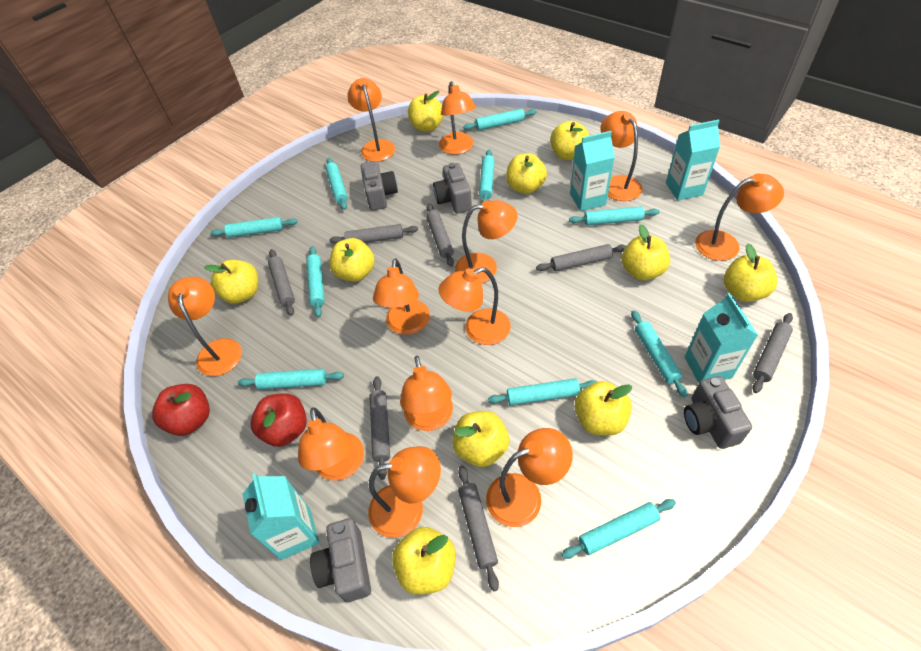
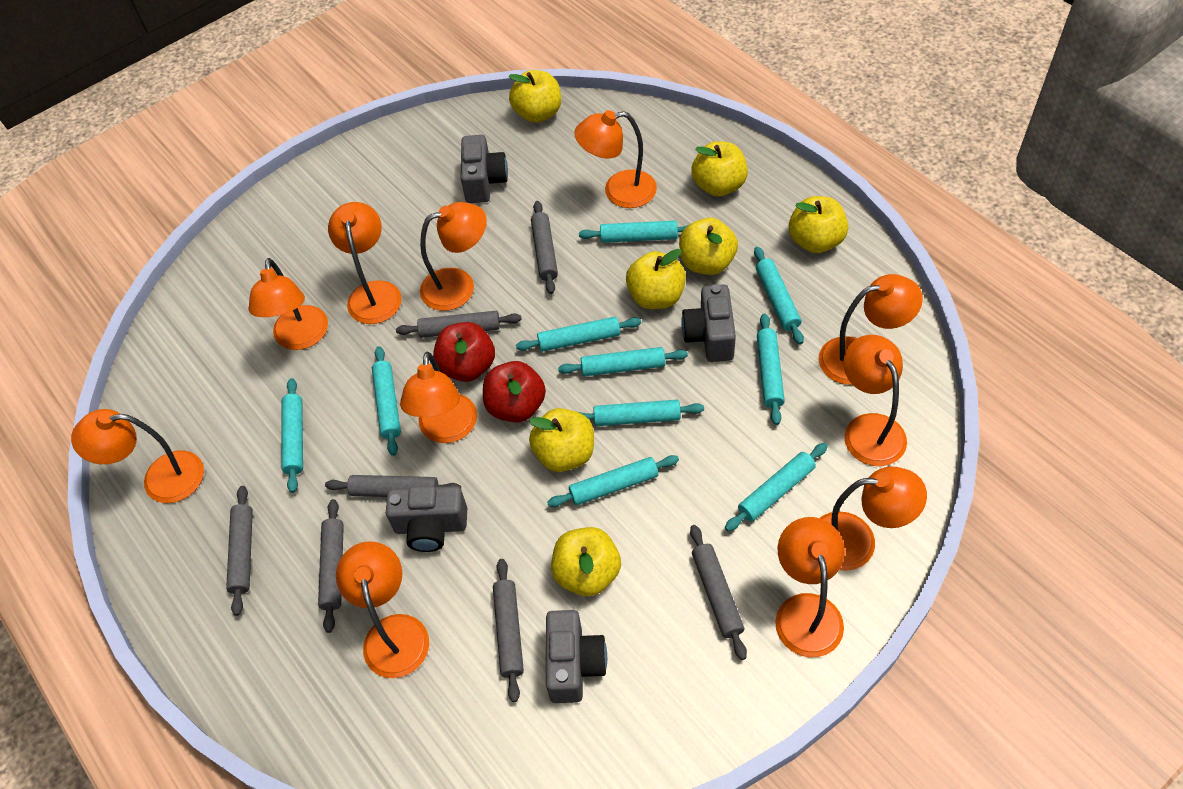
orange lamp: [168,277,242,376] [298,408,364,481] [347,78,395,162] [368,446,441,538] [373,258,430,335] [400,356,453,431] [439,81,476,155] [439,267,511,345] [455,200,518,283] [486,428,573,527] [600,111,642,201] [695,173,784,261] = 12 -> [71,409,204,503] [248,258,328,350] [328,202,402,324] [336,541,429,678] [400,352,477,443] [420,202,487,311] [574,110,657,208] [775,517,845,657] [819,274,923,385] [820,466,927,571] [843,335,907,466] = 11
turquoise carton: [242,473,319,560] [570,131,615,211] [666,119,721,201] [685,293,758,383] = 4 -> none = 0
yellow apple: [204,260,258,304] [329,238,375,282] [392,527,456,595] [408,91,444,132] [453,411,509,467] [506,153,547,194] [550,121,589,160] [575,381,632,436] [622,224,670,280] [724,244,777,302] = 10 -> [508,70,561,123] [529,408,594,472] [551,527,621,596] [626,249,686,309] [679,218,738,275] [691,141,748,197] [789,196,848,253] = 7

